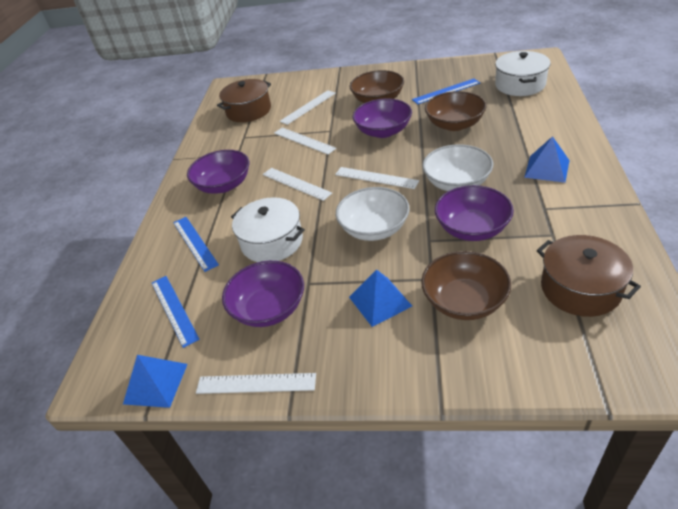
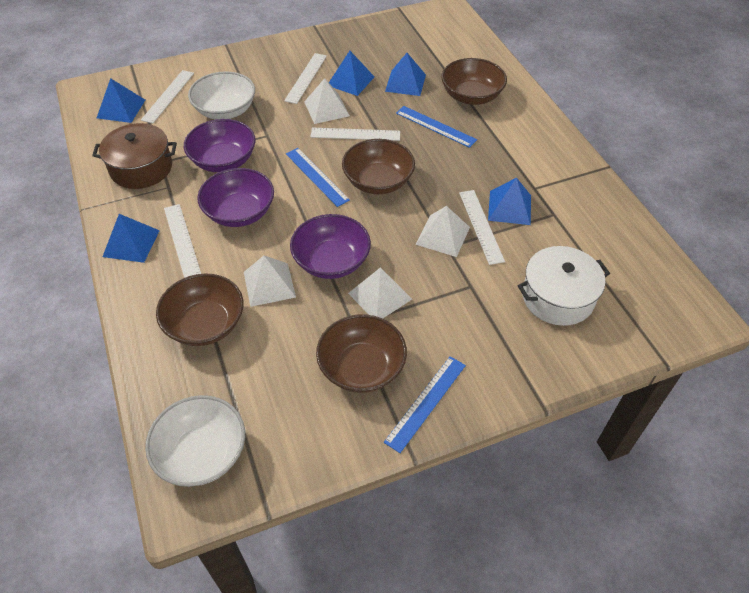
blue pyramid: [123,355,187,408] [349,270,412,327] [524,136,570,183] = 3 -> [97,78,145,123] [102,214,160,263] [329,51,375,96] [385,53,426,96] [488,177,531,225] = 5
brown bowl: [349,70,404,103] [421,251,511,320] [425,91,486,131] = 3 -> [156,273,243,346] [316,314,407,393] [342,139,415,194] [441,58,507,105] = 4
brown pot: [217,79,271,122] [537,235,641,317] = 2 -> [92,123,177,189] = 1
purple bowl: [187,150,249,194] [222,261,304,327] [353,98,412,138] [435,185,514,241] = 4 -> [184,119,255,172] [197,168,274,227] [290,214,371,279] = 3
white pot: [231,197,305,262] [495,51,551,96] = 2 -> [518,246,610,326] = 1
white pyramid: none = 0 -> [244,256,296,307] [304,78,350,124] [348,267,412,318] [415,206,470,257] = 4

